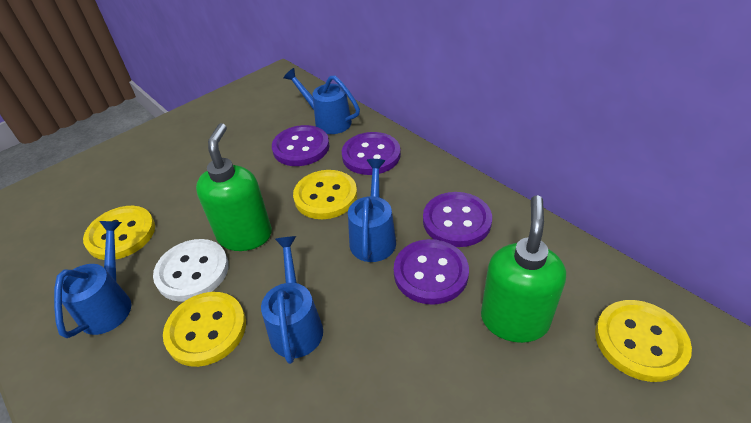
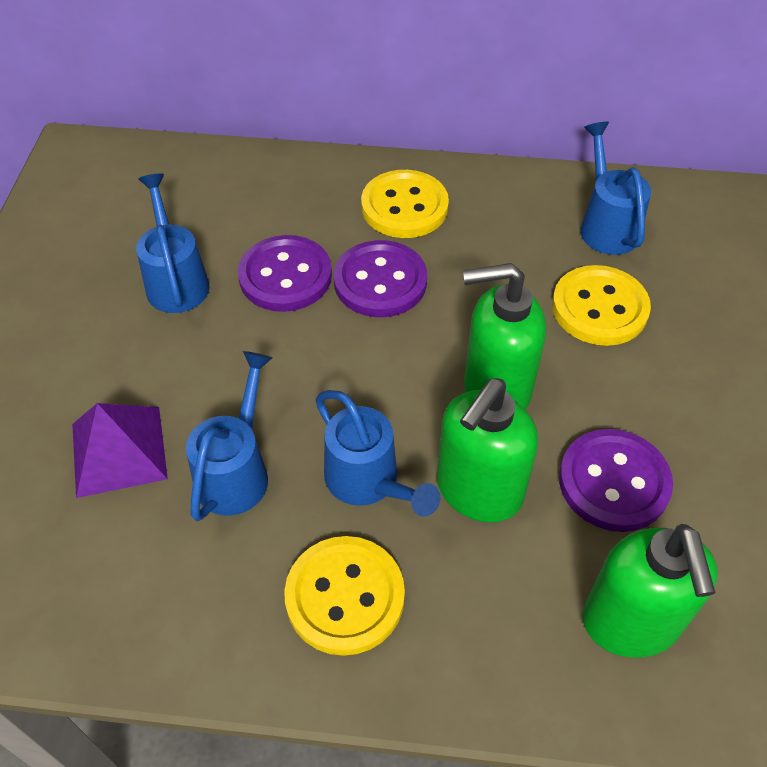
green soap dispenser: [196,123,272,251] [481,195,566,343] = 2 -> [437,378,538,522] [463,263,546,410] [582,524,718,658] = 3
purple button: [272,125,329,166] [342,132,401,175] [394,239,469,305] [423,192,492,247] = 4 -> [238,235,332,312] [334,240,427,317] [559,429,673,532] = 3
purple pyramid: none = 0 -> [72,403,168,498] = 1
white button: [153,239,229,302] = 1 -> none = 0
yellow button: [83,206,155,260] [163,292,246,367] [293,170,357,219] [595,300,692,382] = 4 -> [284,536,405,656] [361,170,449,238] [552,265,651,346] = 3

